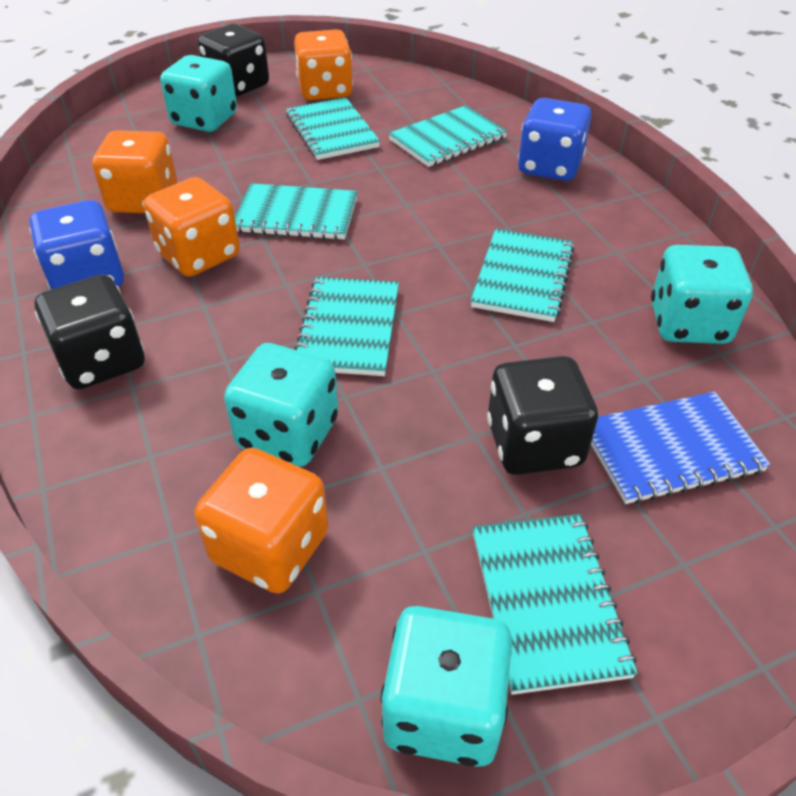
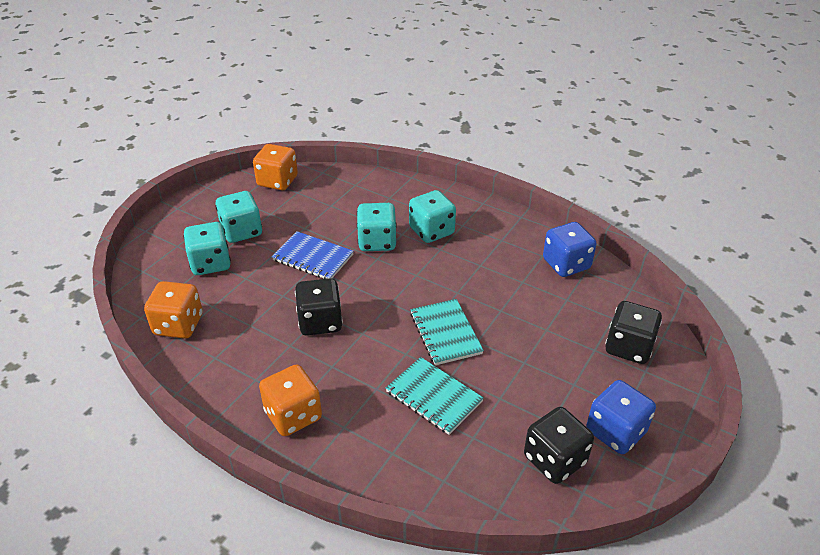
orange dice: [92,130,177,213] [144,177,240,277] [194,448,329,594] [294,29,353,100] = 4 -> [144,281,203,339] [253,144,298,190] [259,364,322,436] = 3
turquoise notebook: [235,183,358,240] [286,97,380,160] [294,277,399,376] [388,105,507,167] [471,228,575,322] [472,514,637,695] = 6 -> [386,357,484,435] [410,299,484,365] = 2

